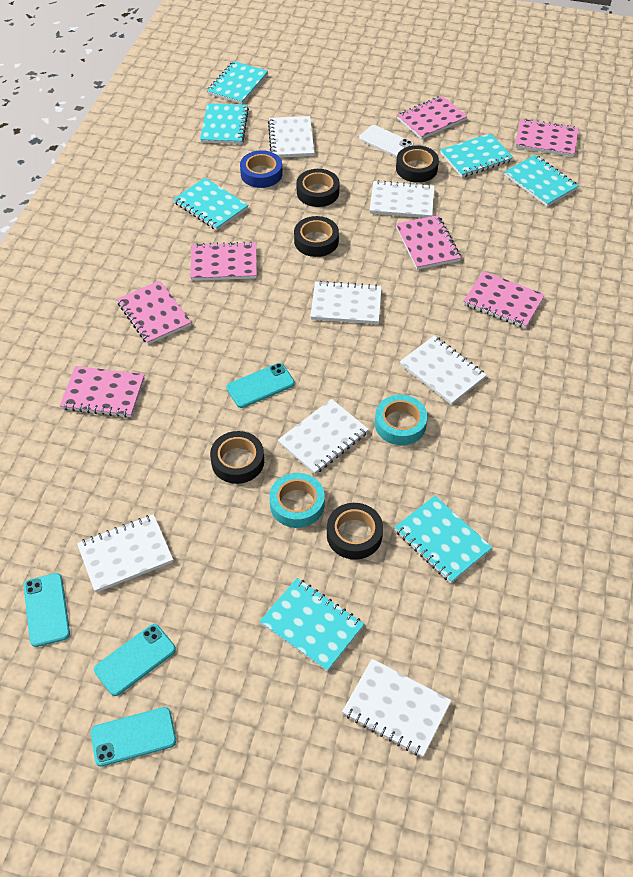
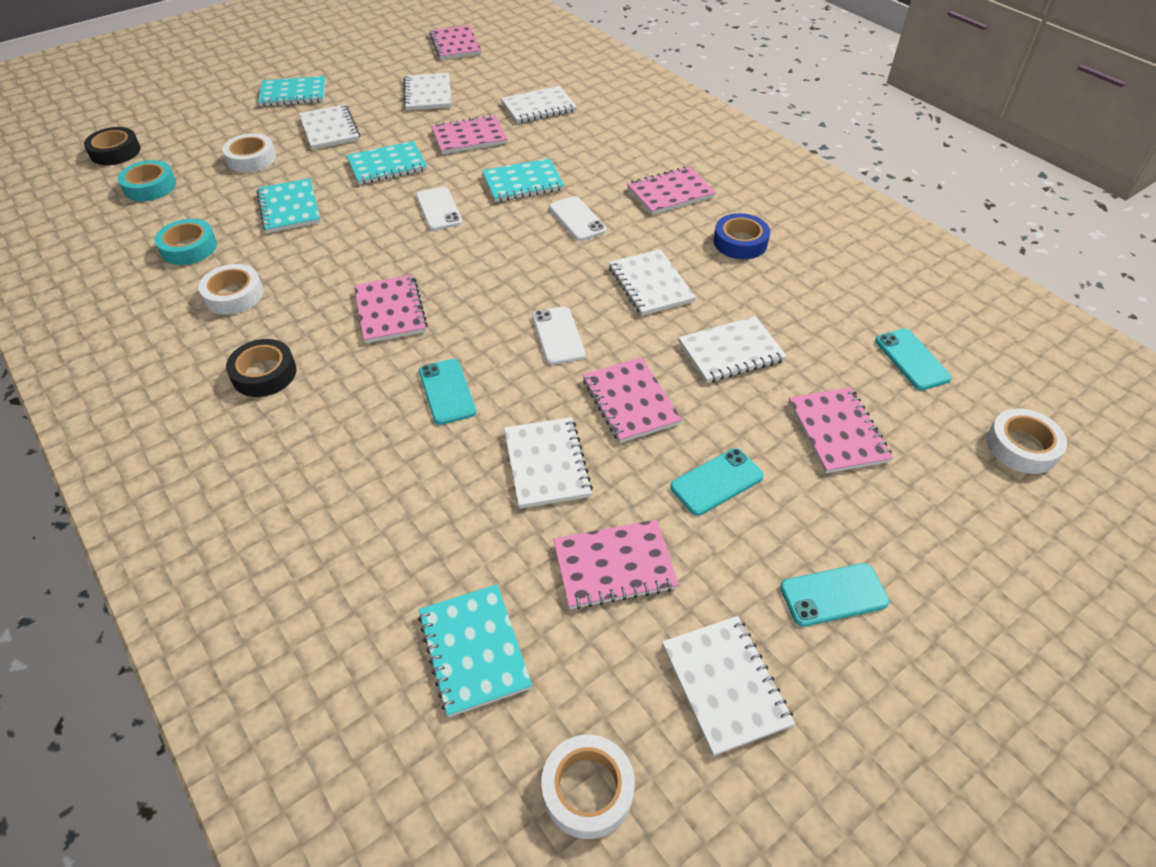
black tape: [210,431,264,484] [294,216,339,257] [296,169,340,207] [327,503,383,560] [396,145,439,183] = 5 -> [84,127,141,165] [226,339,297,397] = 2
turquoise notebook: [173,178,248,230] [200,103,249,144] [207,61,268,104] [260,578,364,672] [394,496,492,583] [440,133,513,177] [504,155,579,206] = 7 -> [257,178,321,233] [258,76,326,107] [347,141,427,185] [418,584,532,717] [482,158,564,202] = 5
white phone: [359,125,414,157] = 1 -> [416,187,463,231] [532,306,586,365] [549,196,607,241] = 3
white tape: none = 0 -> [198,264,264,315] [222,133,276,172] [541,735,635,839] [986,408,1067,474] = 4

